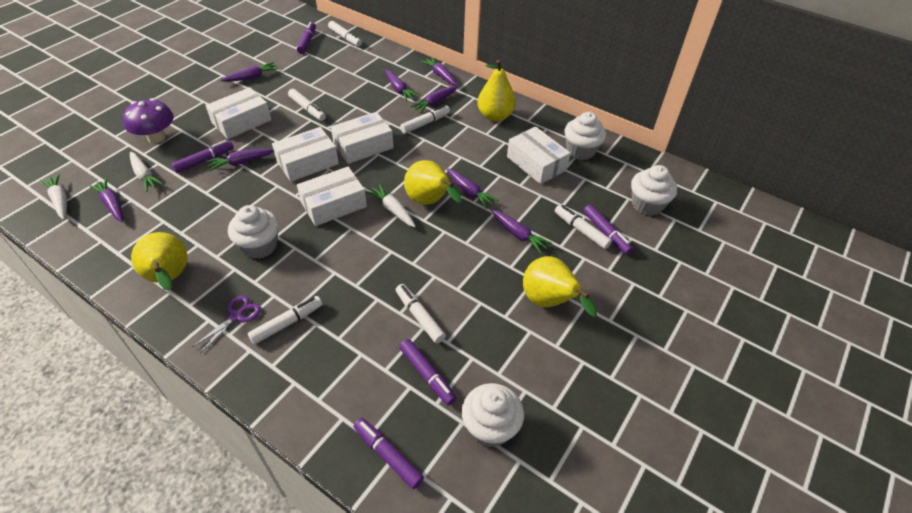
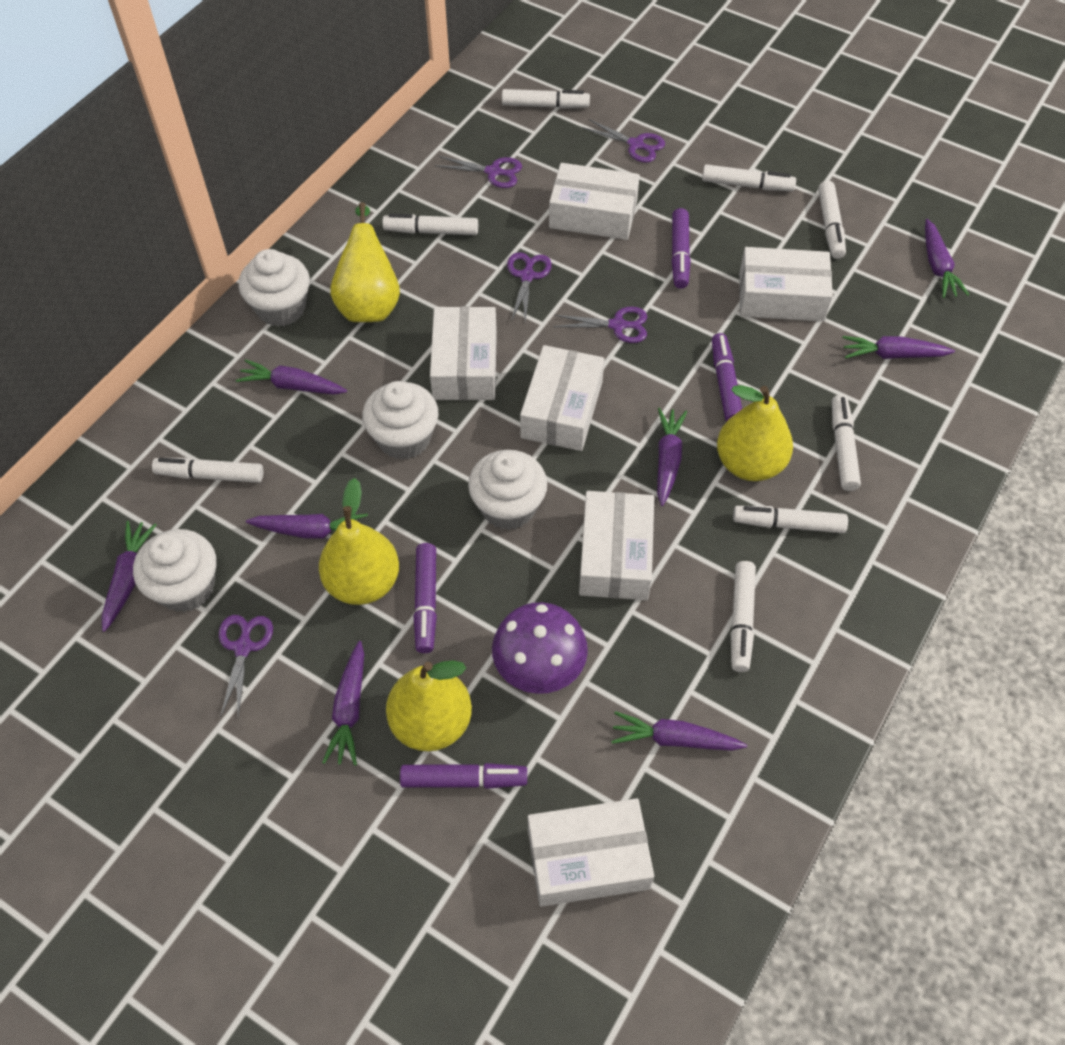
purple marker: [171,140,234,173] [297,22,316,54] [354,418,424,489] [399,339,457,406] [583,204,634,255] = 5 -> [400,763,527,789] [414,543,437,653] [671,208,691,289] [712,333,742,422] = 4
purple scissors: [192,296,261,353] = 1 -> [219,615,273,718] [436,156,522,188] [507,252,552,322] [553,307,647,343] [583,119,665,163] = 5
white box: [206,87,272,139] [272,127,339,182] [297,167,367,226] [331,112,394,164] [507,127,571,184] = 5 -> [430,306,497,400] [520,345,604,451] [528,798,654,907] [549,163,640,240] [579,491,654,600] [739,247,833,322] = 6
white carrot: [40,174,67,220] [130,152,164,192] [366,184,416,227] = 3 -> none = 0
white marker: [248,296,323,345] [288,89,326,121] [328,21,362,47] [396,284,446,344] [400,105,450,134] [555,205,612,249] = 6 -> [152,458,263,483] [382,214,478,235] [502,89,590,109] [702,164,796,191] [731,561,756,672] [733,506,848,533] [818,181,846,259] [832,395,861,491] = 8

